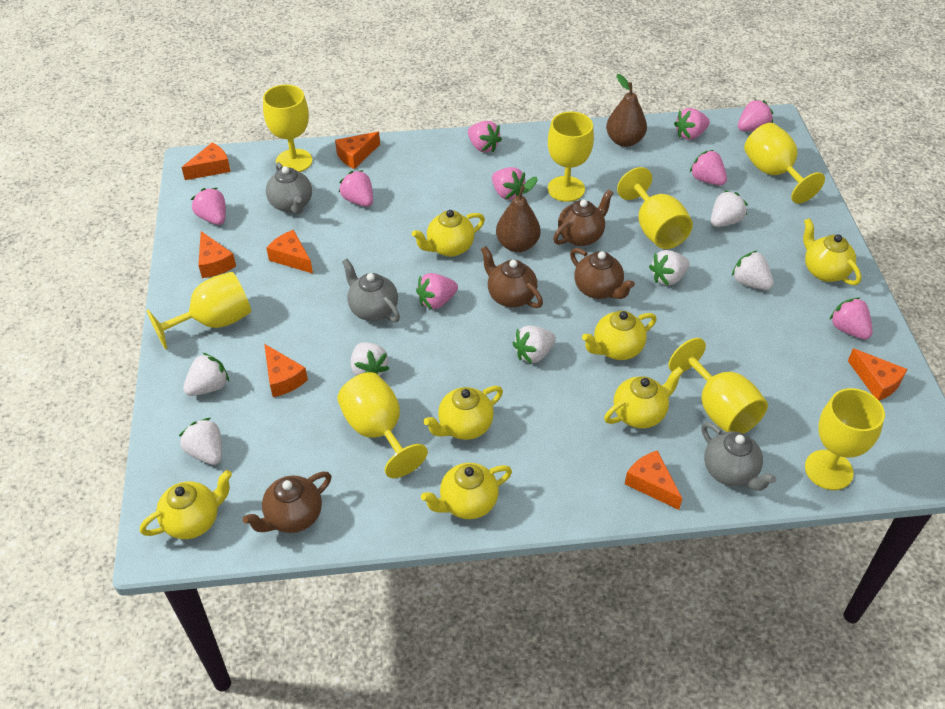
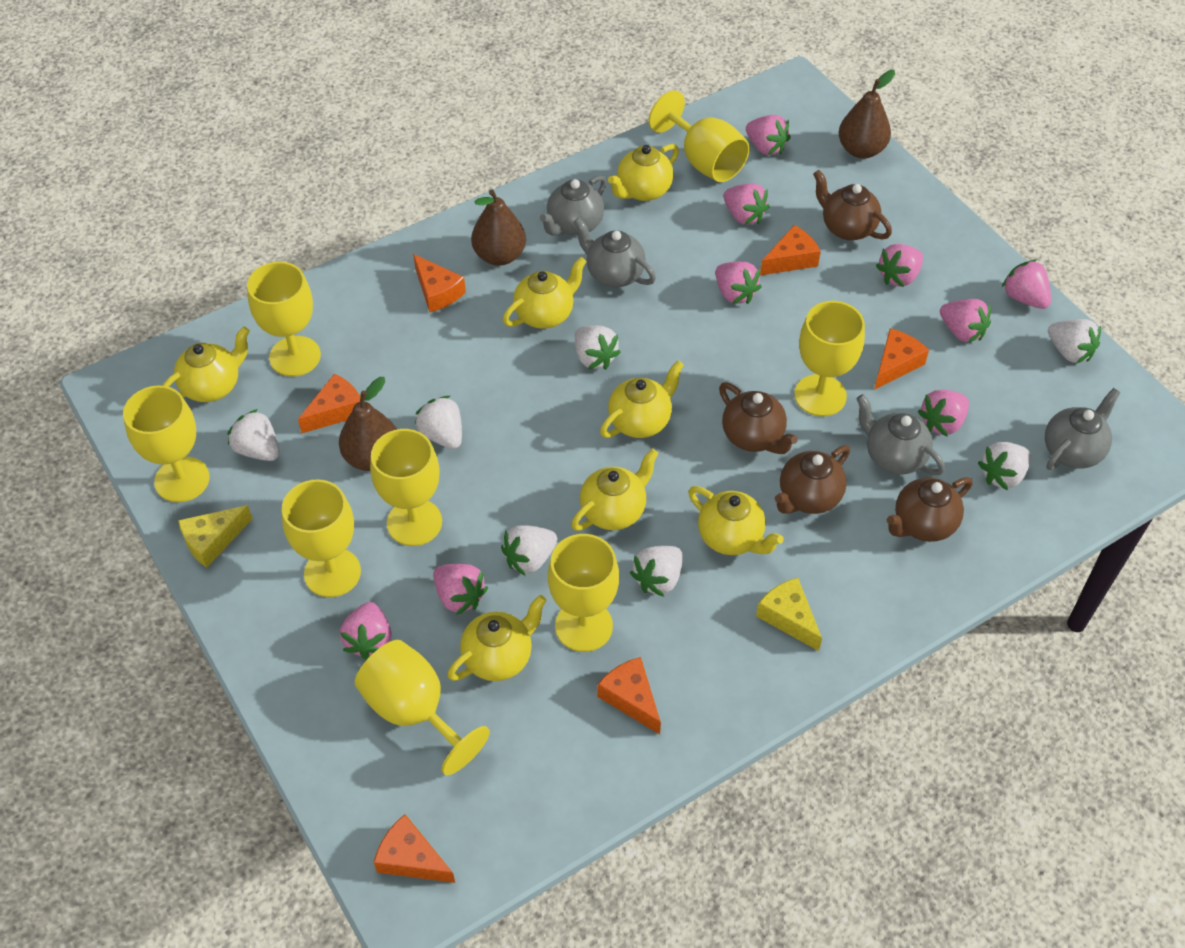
brown pear: [496,177,541,252] [606,74,647,147] = 2 -> [339,377,397,471] [471,190,526,266] [839,70,895,158] = 3
grey teapot: [266,162,312,214] [342,259,400,322] [701,422,776,491] = 3 -> [540,175,607,236] [574,218,656,288] [856,394,945,475] [1045,388,1121,470] = 4
orange cheese: [181,143,231,180] [198,231,236,278] [264,344,308,397] [266,230,313,274] [335,132,380,169] [625,450,682,510] [848,348,908,401] = 7 -> [298,373,360,433] [374,814,455,883] [413,254,466,312] [597,657,661,734] [760,225,821,275] [874,328,929,390] = 6
yellow cheese: none = 0 -> [178,505,253,568] [756,578,822,651] = 2

